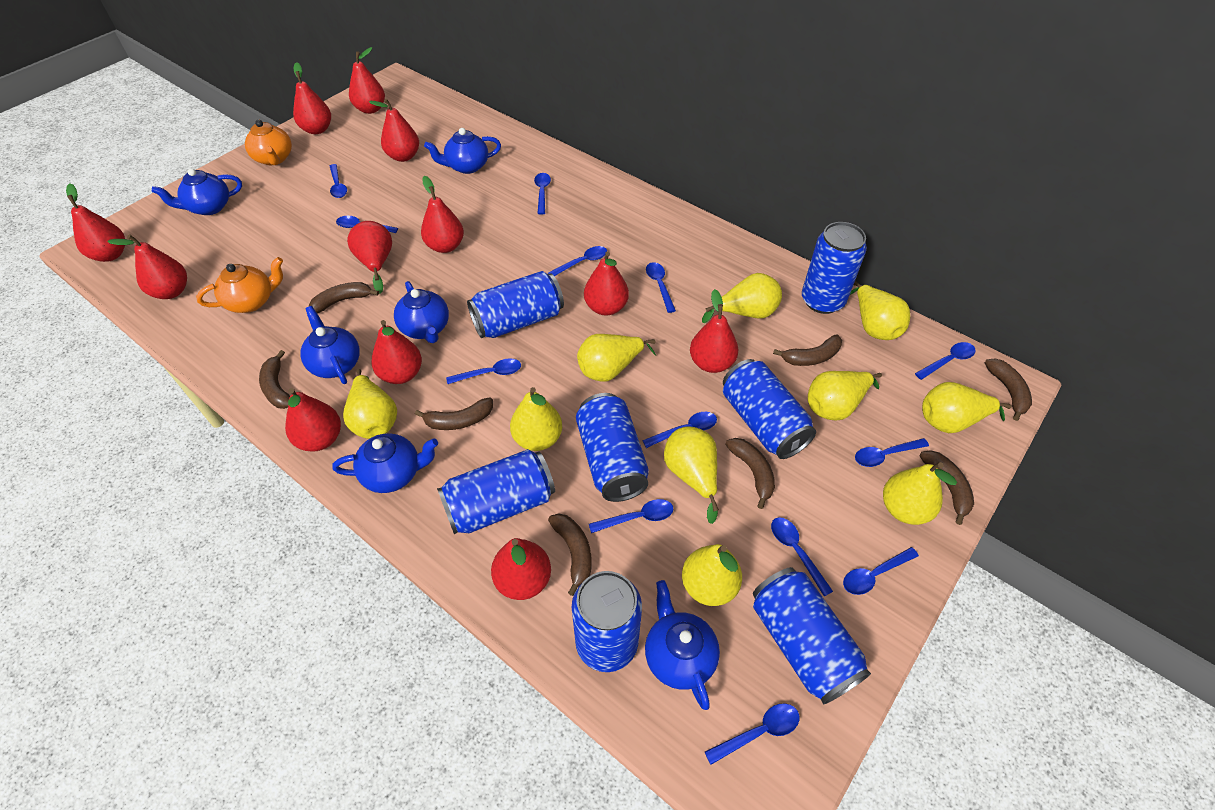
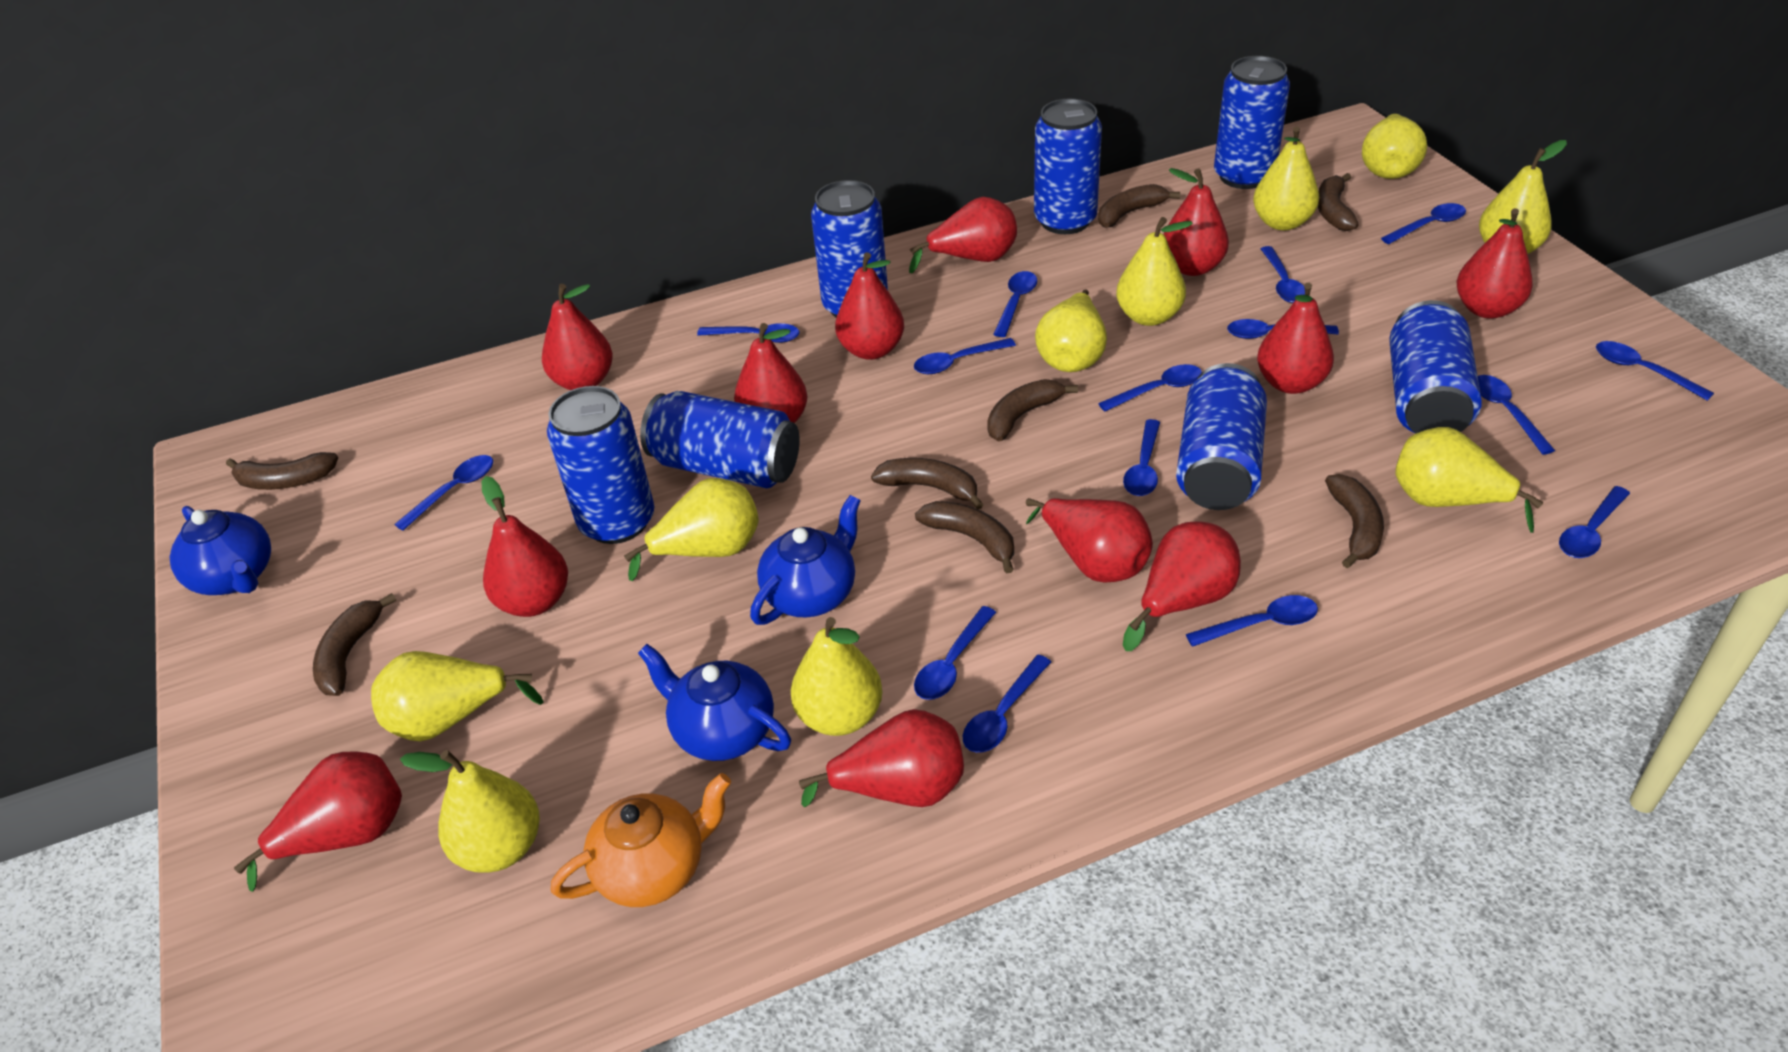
blue spoon: [330,164,347,198] [336,216,398,233] [446,358,521,384] [534,173,551,215] [548,246,607,276] [589,499,674,533] [642,412,717,448] [646,262,676,313] [705,703,800,765] [771,517,833,596] [843,547,919,595] [855,438,929,467] [915,342,976,380] = 13 -> [394,455,493,531] [697,323,799,343] [914,338,1016,374] [914,606,996,700] [963,655,1051,753] [993,271,1037,337] [1098,364,1202,412] [1123,419,1160,496] [1186,595,1318,647] [1227,319,1339,339] [1261,246,1305,303] [1381,203,1466,244] [1478,375,1555,455] [1559,486,1630,558] [1596,341,1714,401] = 15
blue teapot: [152,168,242,215] [300,306,360,384] [332,433,438,493] [394,281,449,343] [424,128,501,174] [645,580,720,710] = 6 -> [170,506,271,595] [638,644,791,761] [750,495,861,625] = 3
orange teapot: [196,257,283,313] [245,120,292,165] = 2 -> [551,773,731,907] = 1

